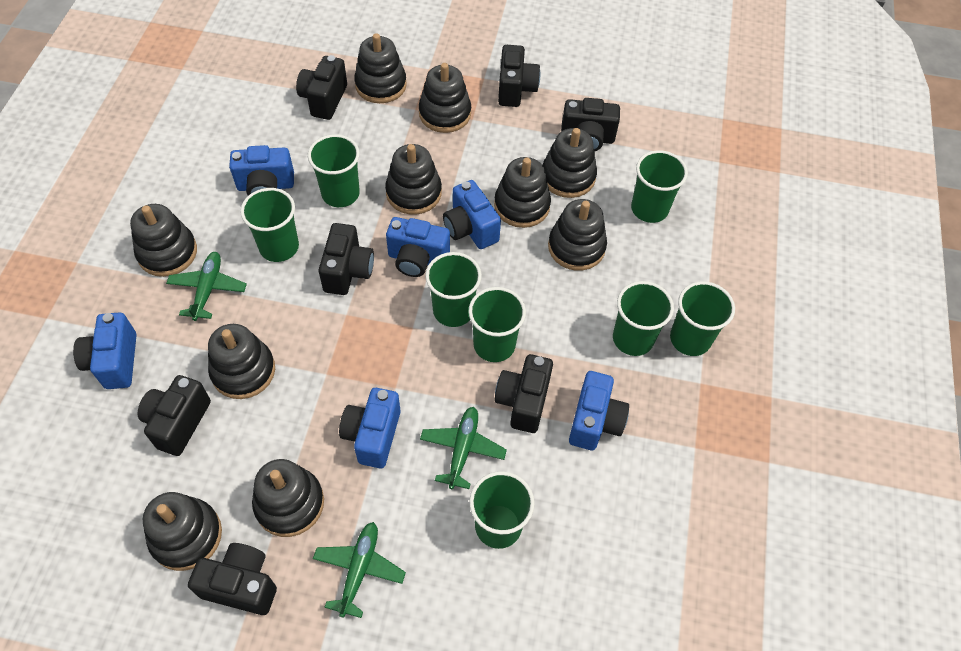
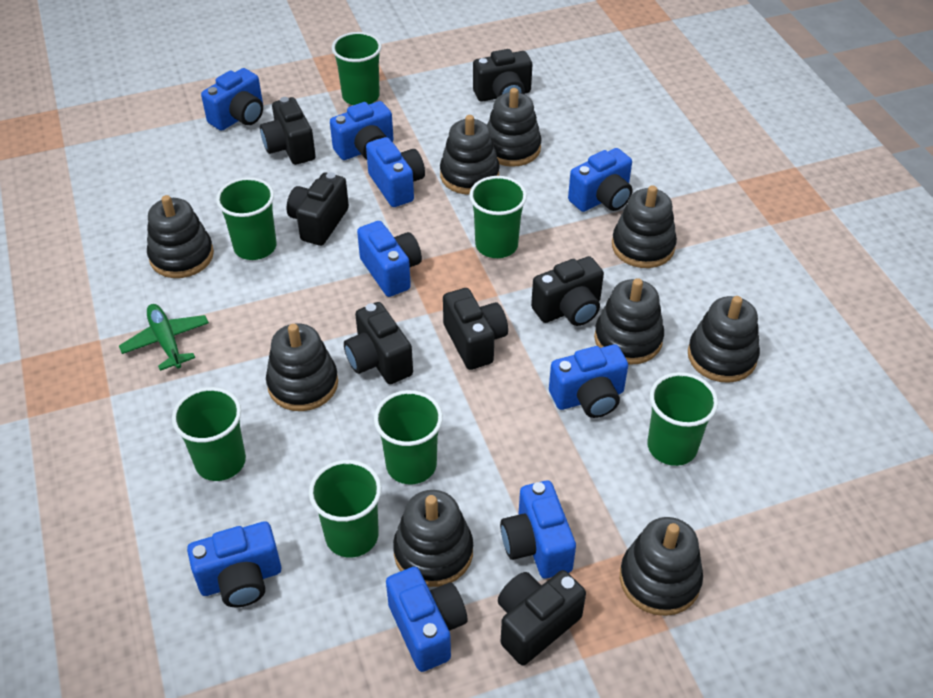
black stacking toy: [130,204,197,277] [143,492,222,571] [208,324,275,399] [252,459,324,537] [354,33,407,103] [385,144,442,215] [419,63,471,133] [494,157,551,228] [543,128,597,198] [548,199,607,271] = 10 -> [147,195,214,278] [266,324,338,411] [393,490,473,587] [440,115,500,195] [487,88,541,167] [594,278,664,365] [612,185,677,268] [620,517,703,616] [688,296,760,383] = 9
blue camera: [73,312,136,389] [229,145,294,196] [339,388,400,468] [386,217,450,277] [443,180,501,249] [569,371,629,450] = 6 -> [187,521,281,607] [201,68,263,131] [330,101,394,160] [357,221,422,297] [366,137,425,207] [386,567,467,672] [500,481,576,579] [549,344,628,418] [568,148,633,212] = 9
green cup: [240,188,299,262] [308,134,360,207] [425,252,482,327] [469,287,526,362] [469,471,535,549] [613,281,674,356] [631,150,688,223] [670,281,735,356] = 8 -> [172,387,246,481] [216,177,276,260] [309,460,381,558] [332,32,382,105] [374,390,443,484] [469,176,527,258] [647,372,718,466] = 7
green plane: [166,252,247,321] [313,522,406,618] [420,407,507,489] = 3 -> [119,304,209,371] = 1

